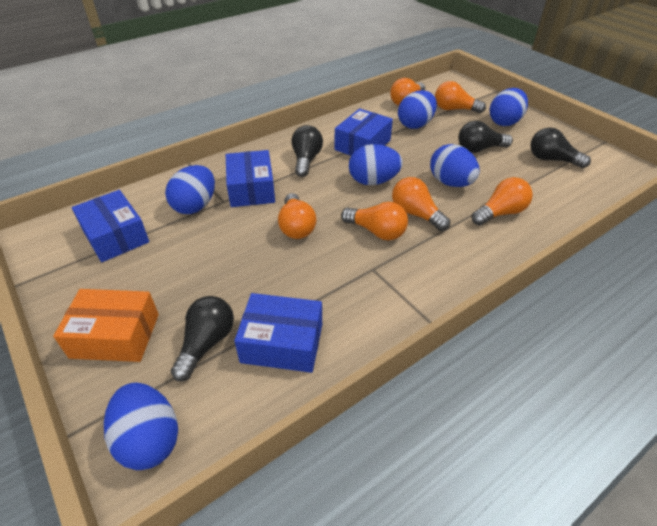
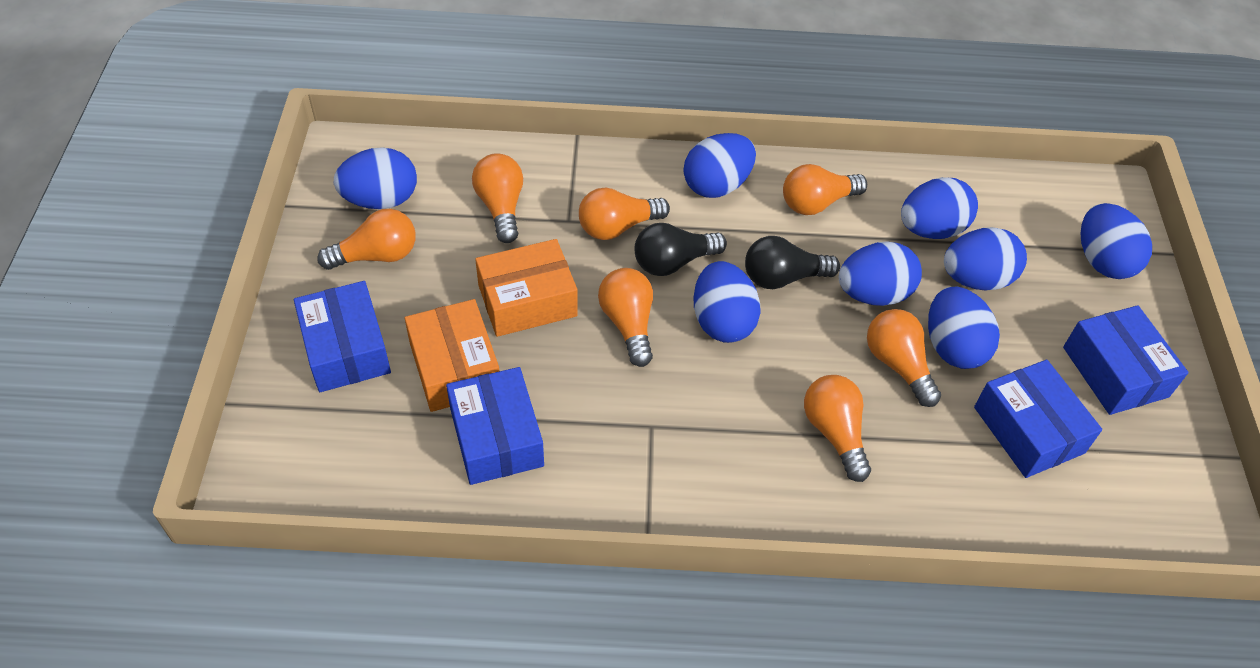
black light bulb: [171,296,234,381] [291,125,323,177] [458,120,513,153] [530,127,591,168] = 4 -> [634,223,727,276] [745,236,840,289] = 2
blue egg: [104,382,178,470] [165,165,215,214] [349,144,403,185] [398,90,437,129] [430,144,480,187] [490,88,528,126] = 6 -> [334,147,417,209] [684,133,756,198] [693,261,761,343] [839,241,922,306] [901,177,978,239] [928,287,1000,369] [944,227,1027,291] [1080,203,1152,279] = 8
orange box: [53,289,159,362] = 1 -> [405,299,499,412] [475,239,578,337] = 2
orange light bulb: [278,193,316,239] [341,202,408,240] [390,78,425,106] [392,177,450,231] [435,81,486,113] [472,177,533,226] = 6 -> [317,209,416,270] [472,153,523,243] [579,188,670,240] [598,268,653,367] [783,164,867,215] [804,375,871,482] [867,309,941,407] = 7

